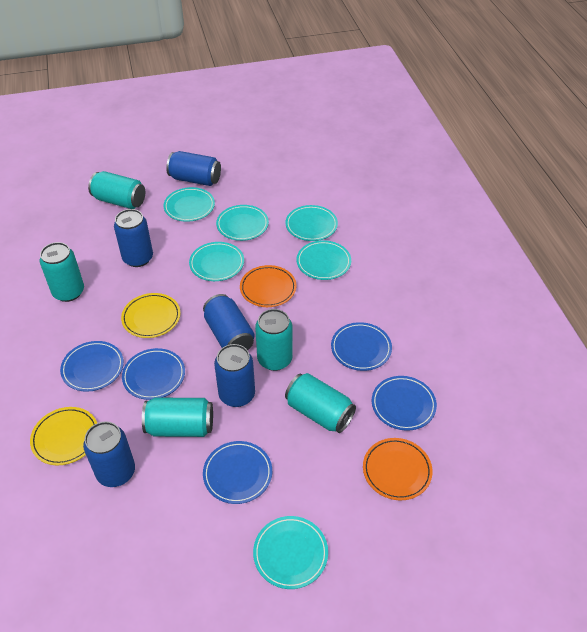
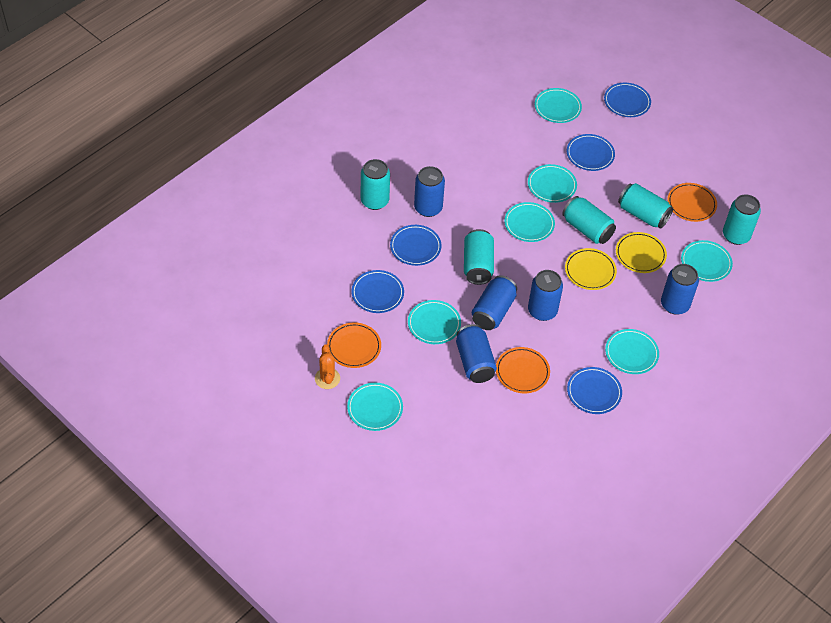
orange cactus: none = 0 -> [315,345,340,389] = 1
orange plate: [240,265,297,307] [363,438,432,500] = 2 -> [327,322,381,368] [496,347,550,393] [667,183,717,222] = 3
turquoise plate: [164,187,215,222] [189,242,244,281] [216,205,269,241] [253,516,328,589] [285,205,338,241] [296,240,351,280] = 6 -> [347,383,403,431] [408,300,461,344] [504,202,555,242] [528,164,577,203] [535,88,582,123] [605,329,659,374] [681,240,733,282] = 7

